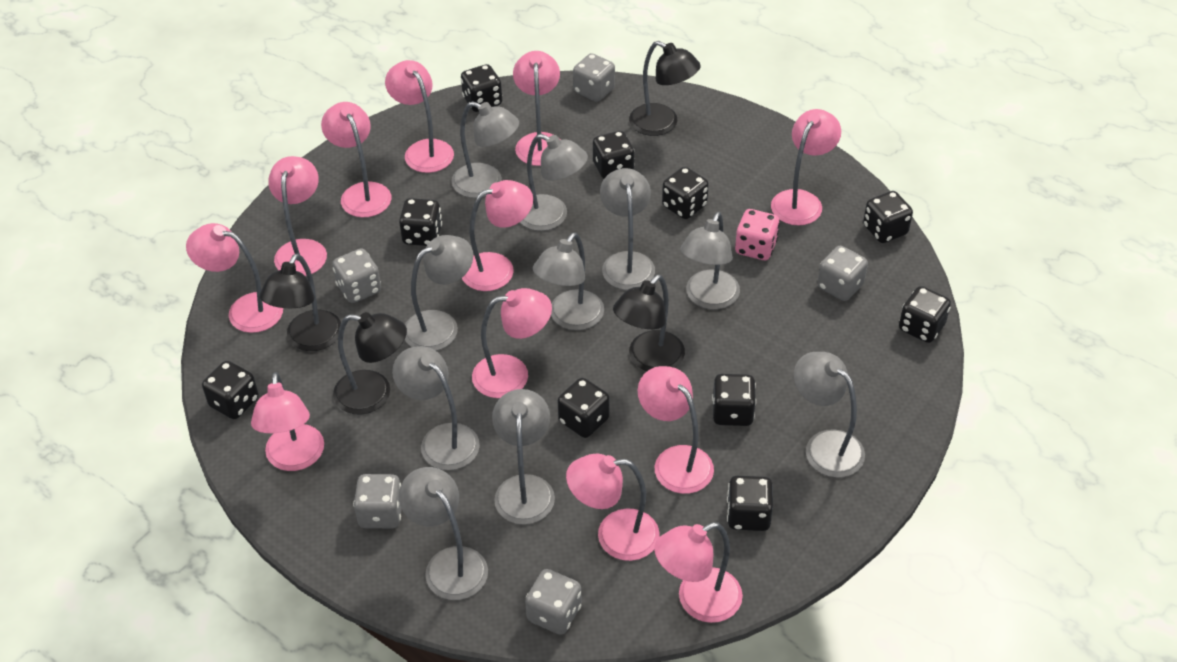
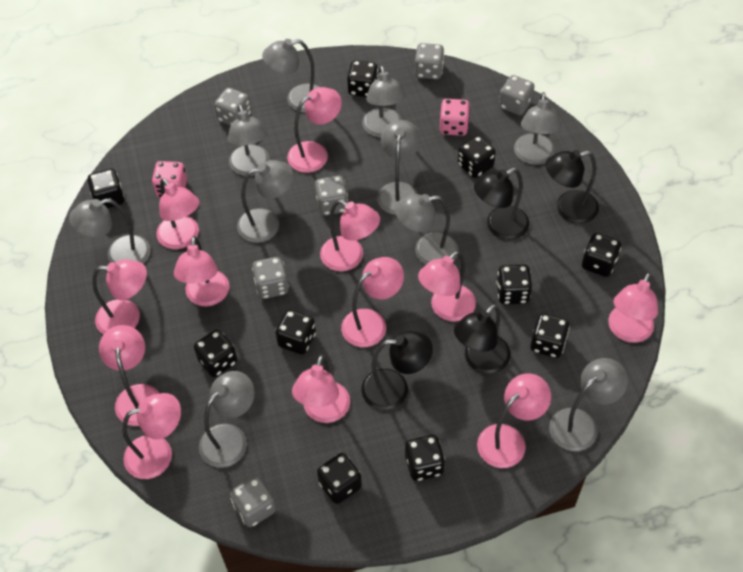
grey dice: [332,248,381,303] [353,474,402,529] [525,569,582,635] [573,53,615,102] [817,246,868,301] = 5 -> [214,88,251,126] [230,476,276,527] [252,257,289,299] [315,176,348,216] [415,43,444,79] [499,75,534,116] = 6
pink dice: [735,209,780,260] = 1 -> [152,161,187,198] [440,99,470,136] = 2

